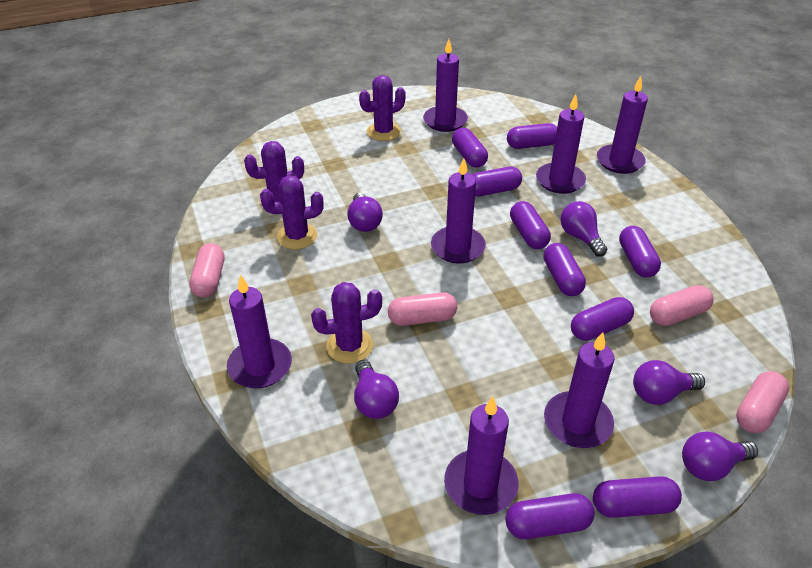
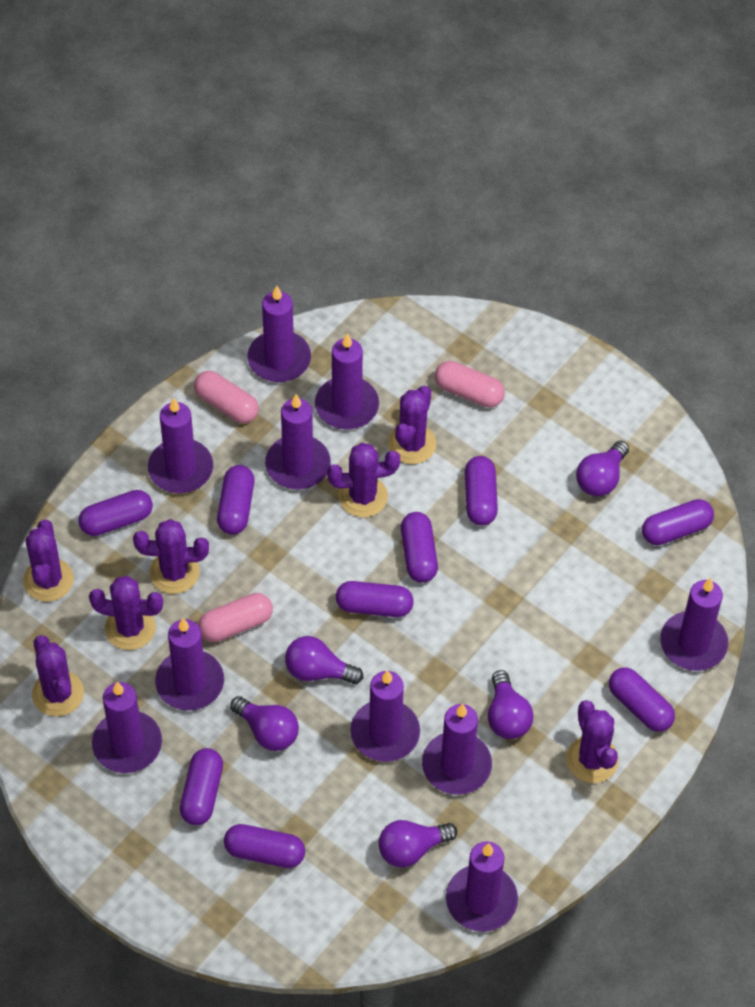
pink capsule: [189,243,224,297] [388,292,457,326] [650,285,714,326] [736,371,789,433] = 4 -> [194,371,259,423] [198,593,273,642] [435,361,505,408] = 3
purple cactus: [244,141,304,204] [260,175,324,250] [311,282,382,364] [359,75,406,141] = 4 -> [23,520,74,602] [32,635,84,716] [89,576,163,650] [133,519,209,594] [327,443,400,517] [388,386,436,464] [566,700,619,783] = 7
purple candle: [227,275,292,388] [423,39,468,132] [431,158,486,263] [444,396,519,515] [536,94,586,194] [544,332,614,448] [597,76,648,174] = 7 -> [92,682,162,773] [148,398,213,493] [155,618,224,711] [247,286,311,382] [265,394,331,489] [315,333,379,430] [350,670,420,762] [422,704,492,795] [446,841,518,932] [660,578,728,671] = 10

